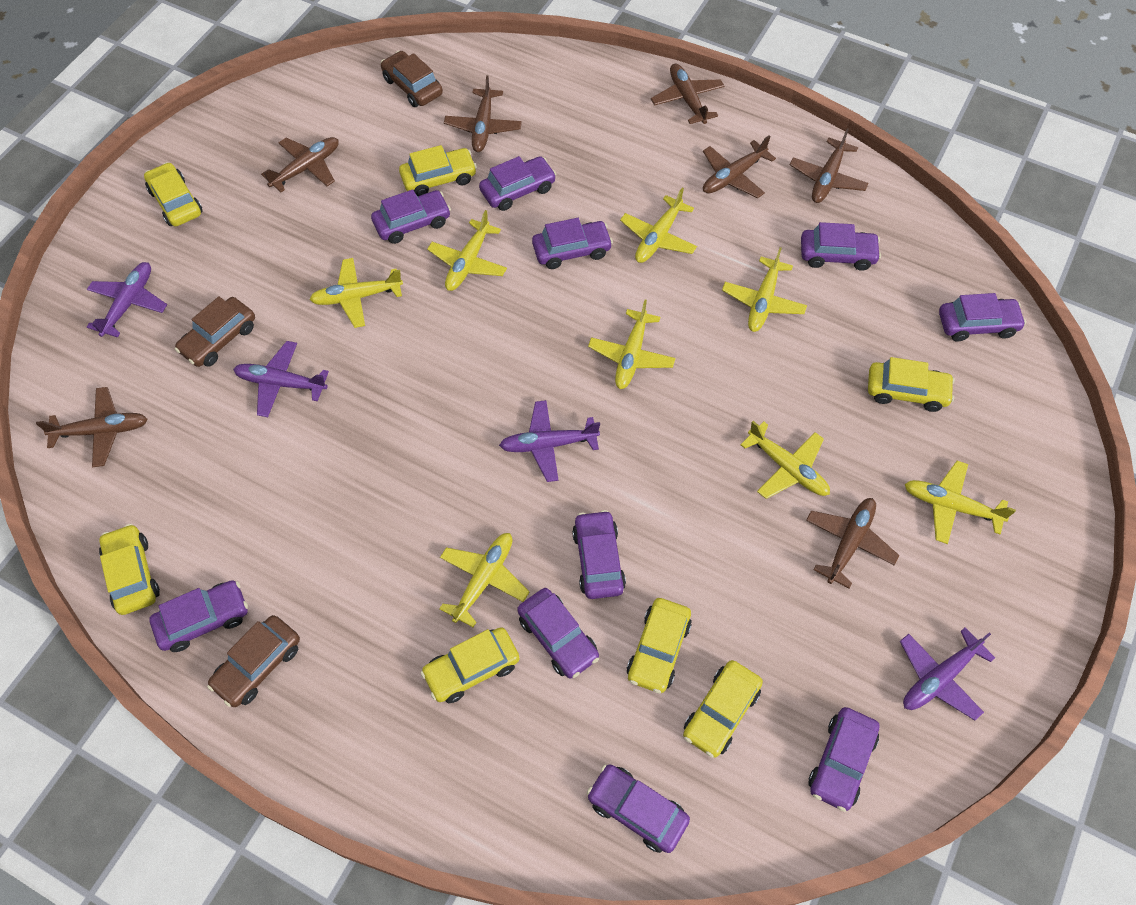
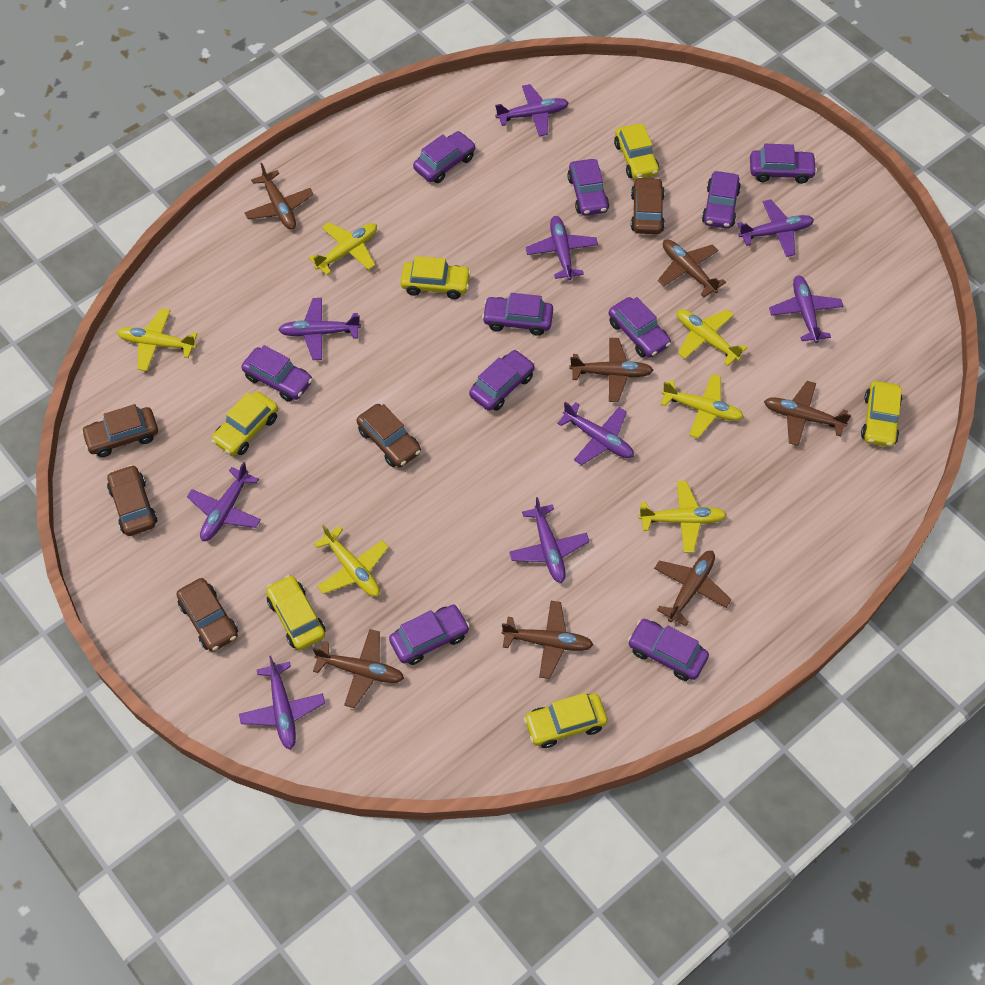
brown car: [175,296,255,367] [207,615,300,707] [381,51,443,107] = 3 -> [81,404,158,457] [107,465,157,536] [177,578,238,652] [357,404,421,467] [631,177,665,234] = 5
purple plane: [87,262,167,338] [233,341,329,417] [499,400,600,482] [900,627,995,721] = 4 -> [187,462,261,541] [239,656,325,750] [278,298,361,360] [495,84,569,136] [509,497,590,583] [525,216,598,280] [557,402,634,465] [737,199,814,257] [769,275,844,343] = 9
yellow car: [99,524,160,615] [144,162,203,226] [399,145,477,196] [420,627,520,703] [627,598,692,693] [683,660,763,758] [868,357,955,412] = 7 -> [211,391,278,456] [266,575,326,650] [401,256,471,299] [524,693,608,748] [614,123,659,180] [861,381,902,447] = 6
yellow plane: [309,258,403,328] [427,210,507,291] [439,533,529,627] [588,300,676,389] [620,188,697,263] [722,247,807,332] [741,421,830,499] [905,461,1016,544] = 8 -> [117,308,198,371] [308,222,377,275] [314,524,389,597] [638,481,727,553] [661,374,744,438] [677,309,747,366] = 6

